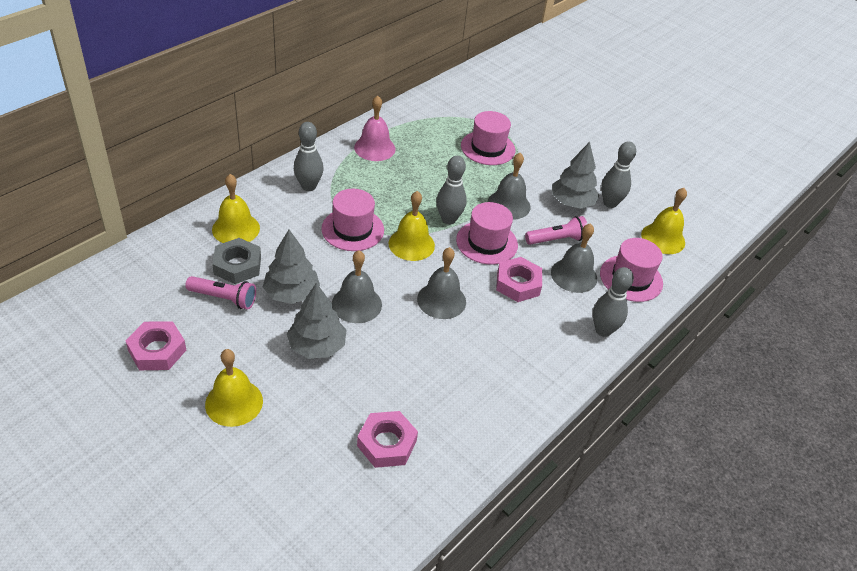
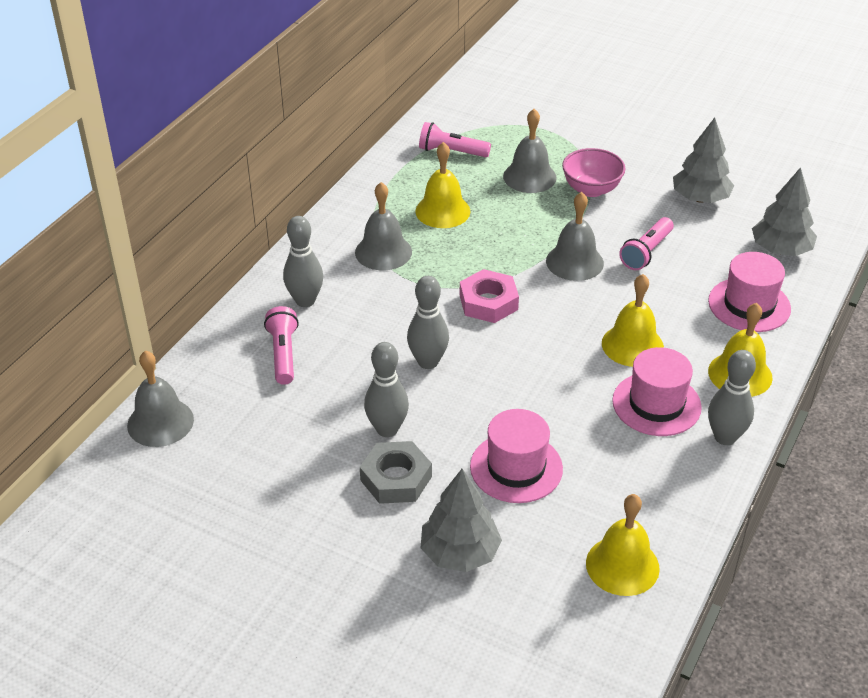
pink bell: [354,95,396,161] = 1 -> none = 0
pink bowl: none = 0 -> [562,148,626,197] = 1
pink flashlight: [185,276,256,310] [525,216,587,245] = 2 -> [264,306,299,385] [419,122,491,157] [619,217,674,270] = 3
pink hat: [321,189,384,251] [456,202,518,265] [461,111,515,165] [600,238,663,302] = 4 -> [470,409,563,503] [612,347,702,436] [708,252,791,332] = 3
pink nut: [126,321,186,370] [357,411,418,468] [496,257,542,302] = 3 -> [460,269,519,323] = 1

